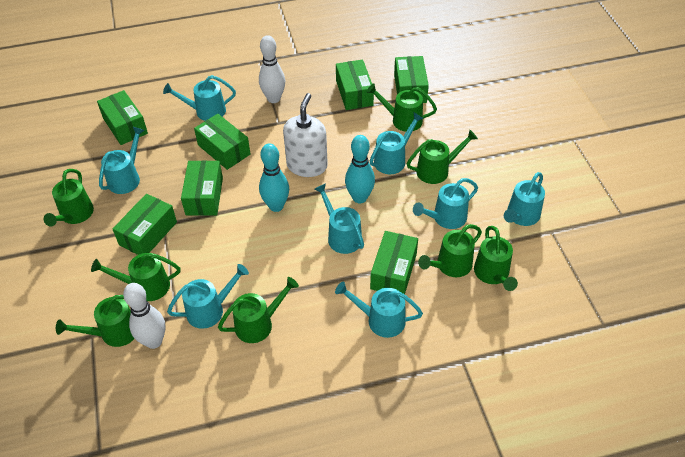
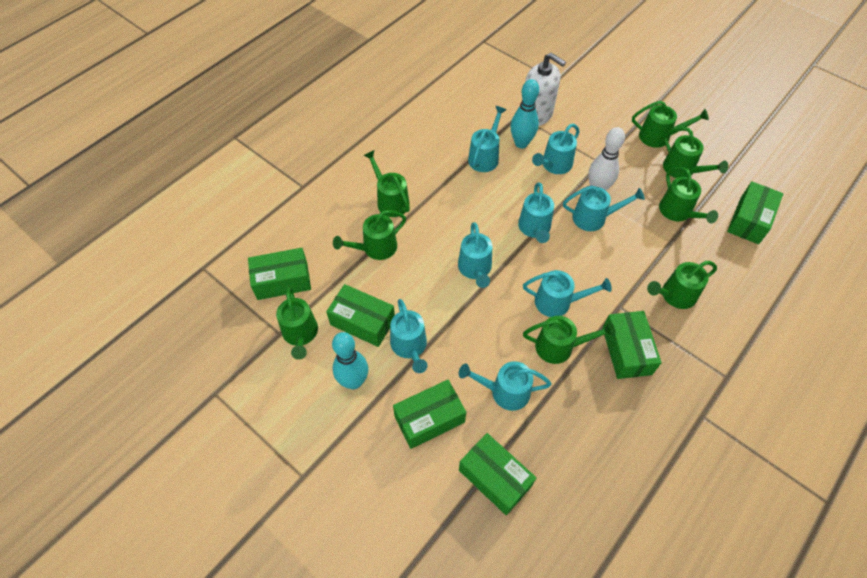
green box: [97,90,148,145] [112,194,177,255] [181,160,223,216] [194,114,250,170] [336,59,374,110] [370,231,418,294] [394,56,429,103] = 7 -> [248,248,311,300] [326,284,395,347] [393,380,466,449] [459,433,536,515] [602,311,662,379] [727,181,783,244] = 6
white bowling pin: [123,283,166,349] [259,35,285,103] = 2 -> [588,127,625,190] = 1

